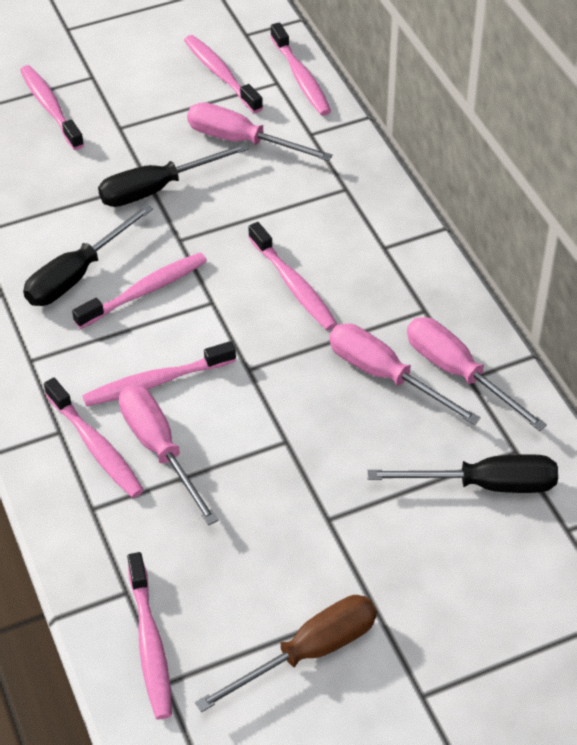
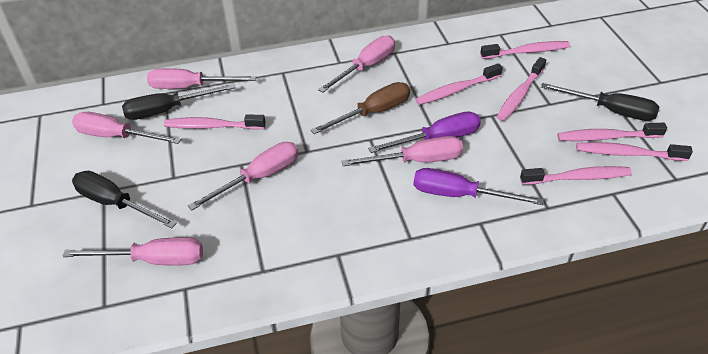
pink screwdriver: [119,386,218,525] [187,103,333,161] [329,324,481,425] [407,317,547,431] = 4 -> [63,237,203,266] [72,112,181,144] [147,68,256,89] [188,142,299,210] [318,35,395,93] [342,136,463,166] = 6
pink toothbrush: [20,65,84,150] [44,378,144,498] [72,253,207,329] [82,341,236,407] [127,552,172,719] [184,35,263,113] [248,222,337,330] [270,22,331,116] = 8 -> [164,115,266,130] [416,63,503,105] [480,41,570,59] [497,57,546,121] [520,166,632,185] [557,123,667,141] [576,142,693,161] = 7
purple screwdriver: none = 0 -> [368,112,481,153] [413,168,544,205] = 2

